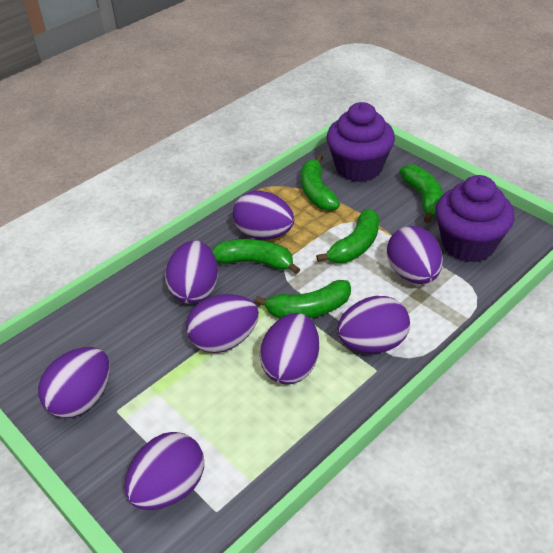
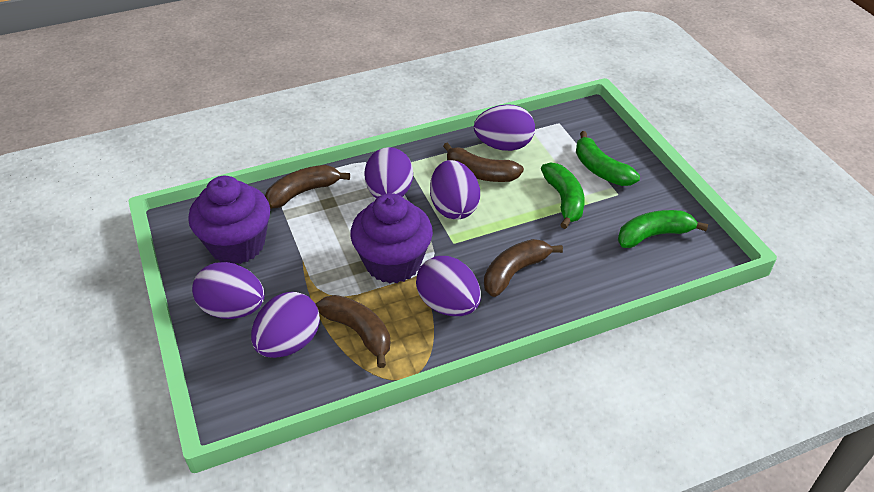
brown banana: none = 0 -> [265,165,350,208] [316,295,390,368] [443,142,524,182] [484,239,563,297] = 4
green banana: [212,239,300,274] [255,280,351,319] [301,155,340,211] [316,209,379,263] [399,164,444,223] = 5 -> [541,162,585,229] [576,131,640,186] [618,210,708,248] = 3
purple egg: [38,347,110,418] [124,432,204,510] [165,240,218,304] [186,294,259,353] [233,190,294,239] [259,313,319,384] [337,296,410,353] [387,226,443,284] = 8 -> [192,262,264,319] [251,292,320,358] [364,147,413,199] [416,256,481,316] [430,160,480,220] [474,104,535,151] = 6

